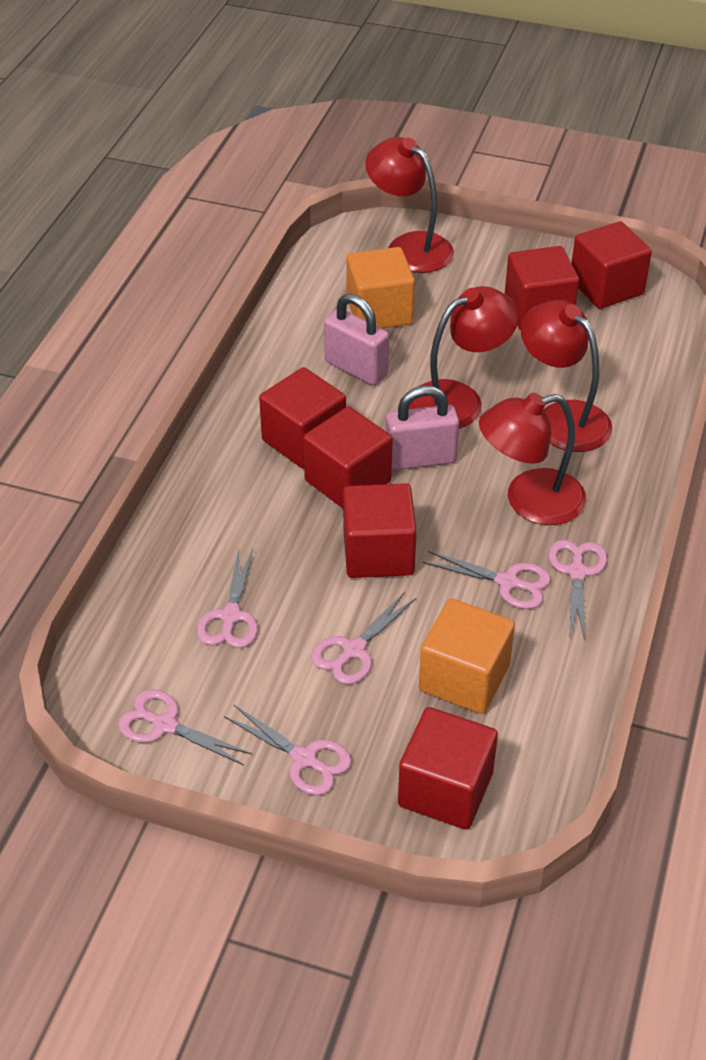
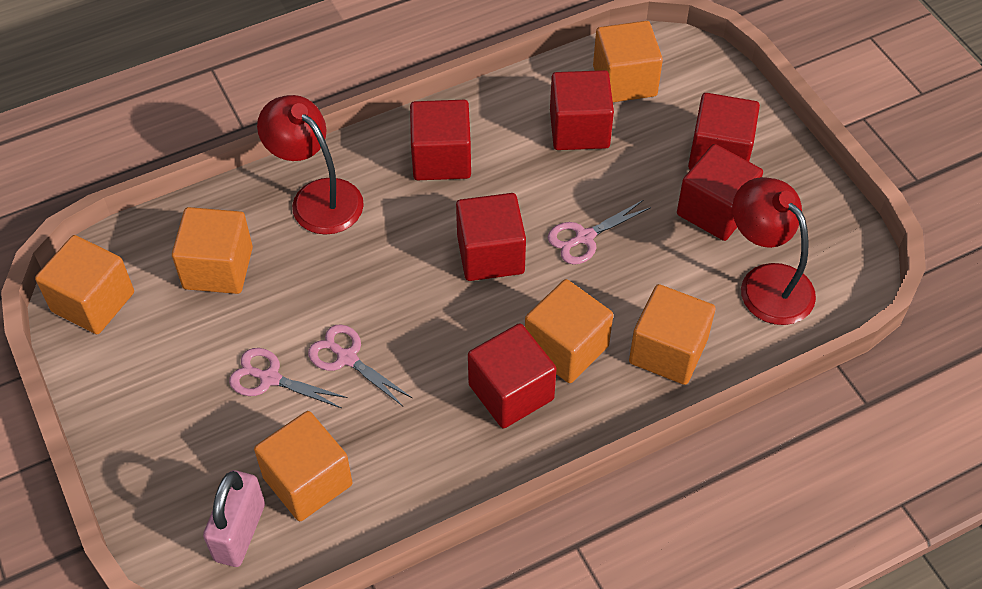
orange cube: [346,247,415,329] [419,598,515,714] = 2 -> [35,235,134,334] [172,207,253,294] [254,411,352,521] [525,279,613,383] [593,21,663,102] [629,284,715,385] = 6
pink padlock: [324,294,389,385] [385,386,459,471] = 2 -> [203,470,265,567] = 1
pink scissors: [118,690,252,765] [197,549,258,648] [224,705,352,795] [311,592,416,684] [423,551,551,609] [548,540,607,640] = 6 -> [229,348,348,408] [308,324,412,406] [547,200,651,265] = 3
red lamp: [365,137,454,273] [409,286,519,428] [479,393,586,525] [521,300,612,452] = 4 -> [257,95,364,235] [732,177,816,325] = 2

